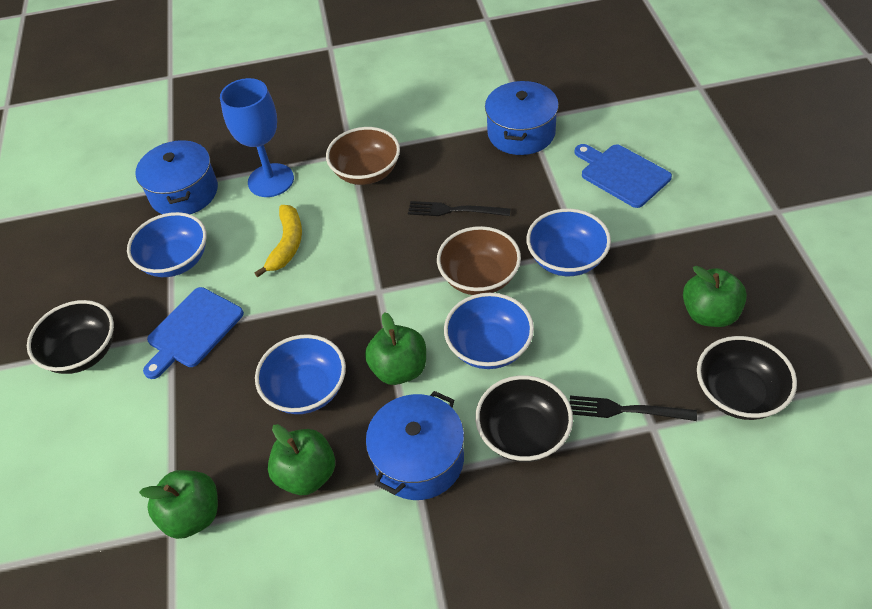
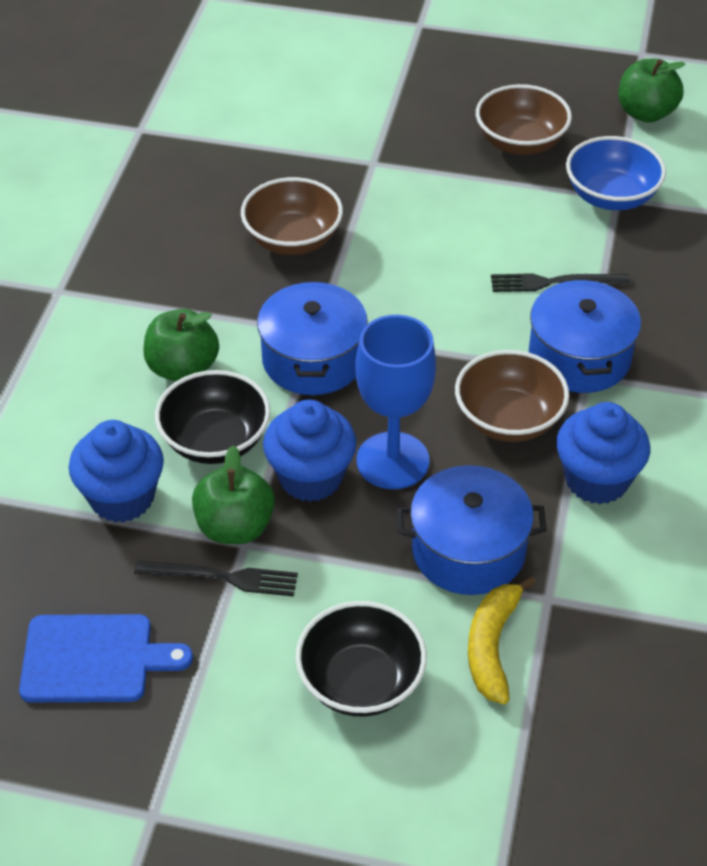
black bowl: [27,300,114,374] [475,375,573,462] [697,336,797,420] = 3 -> [155,370,271,464] [295,601,427,717] = 2
blue bowl: [127,212,207,277] [255,334,346,414] [444,293,534,369] [526,208,611,276] = 4 -> [566,136,666,210] = 1
blue cupcake: none = 0 -> [69,420,164,523] [263,400,357,502] [556,402,650,504] = 3
blue cutting board: [143,287,244,379] [574,144,672,208] = 2 -> [19,614,193,702] = 1
brown bowl: [326,127,400,185] [437,226,521,295] = 2 -> [241,177,343,255] [455,350,569,442] [476,84,572,155] = 3
green apple: [139,470,218,539] [268,424,335,495] [365,312,426,385] [683,266,747,327] = 4 -> [143,309,219,381] [192,445,275,544] [618,59,685,123] = 3

